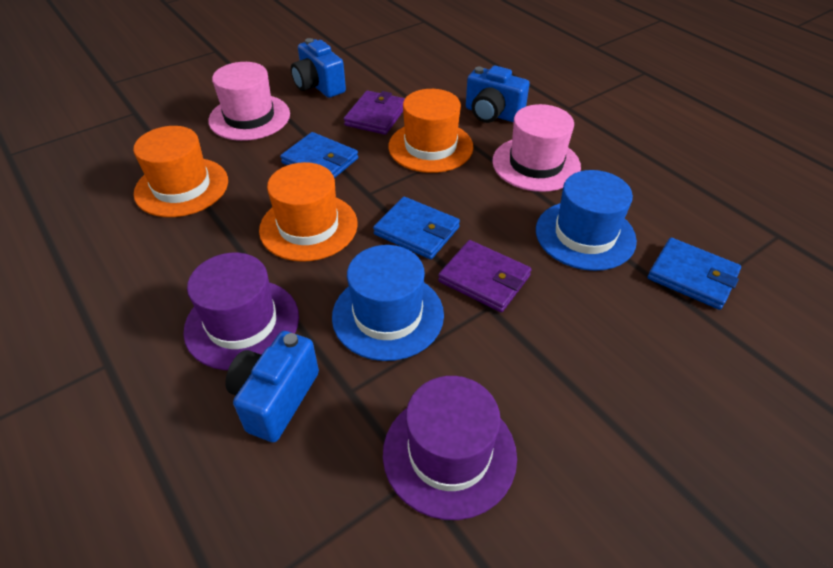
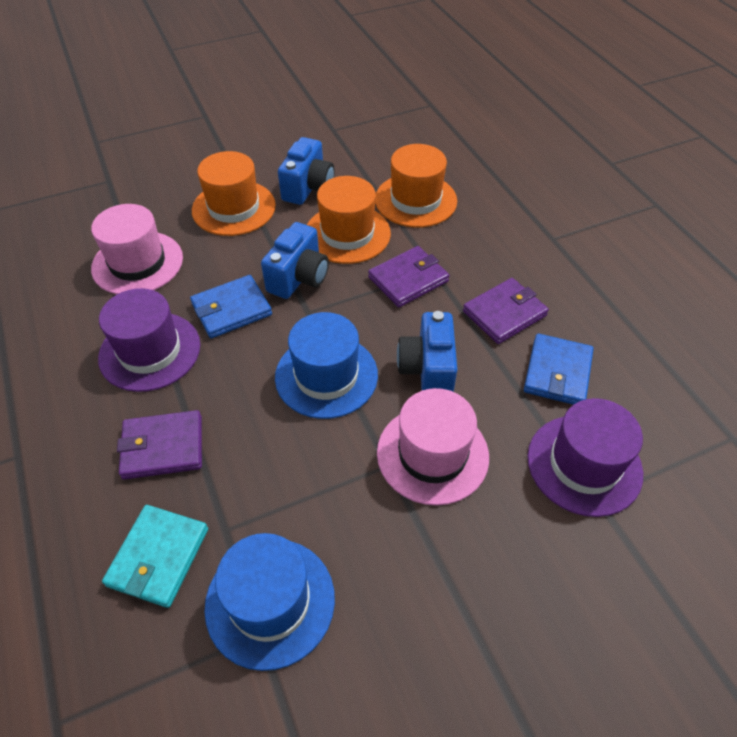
blue wallet: [280,132,358,178] [373,197,460,259] [648,238,741,310] = 3 -> [190,275,272,338] [524,334,594,405] = 2
purple wallet: [344,90,405,135] [438,240,532,312] = 2 -> [117,410,202,480] [368,246,449,307] [463,278,549,344] = 3
turquoise wallet: none = 0 -> [102,505,208,608] = 1

